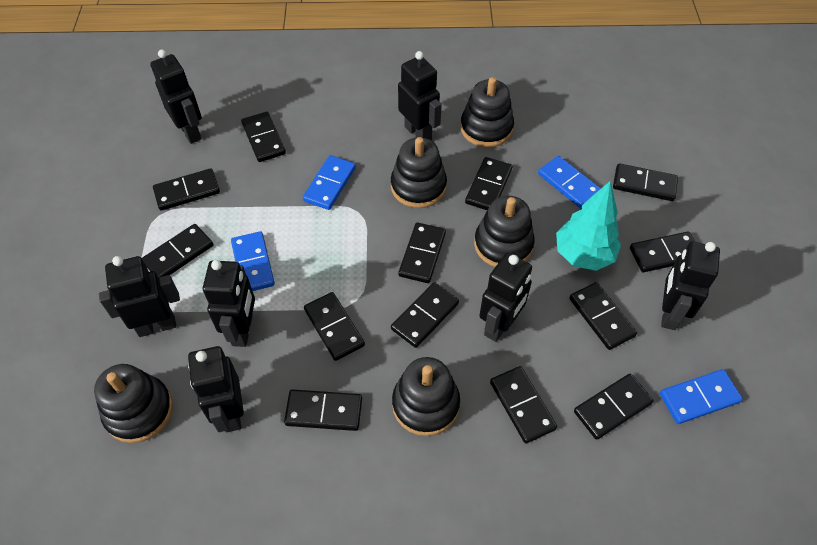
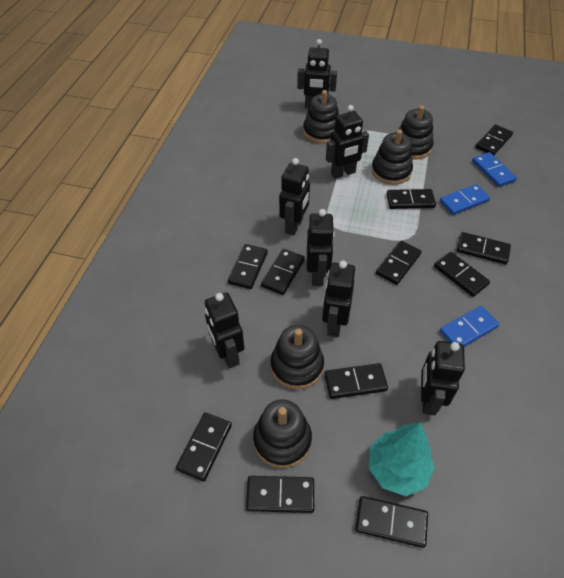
black domino: [142,224,213,278] [153,168,220,211] [241,112,286,162] [284,389,362,431] [304,292,365,361] [391,282,459,348] [399,223,446,283] [465,157,512,210] [490,366,557,444] [569,282,637,350] [574,374,653,440] [613,163,678,201] [630,232,695,272] = 13 -> [176,412,232,481] [228,244,268,289] [246,476,314,513] [261,249,305,295] [324,363,388,399] [355,496,428,548] [376,241,422,285] [387,189,436,209] [434,252,490,297] [457,232,511,264] [475,124,513,155] = 11
blue domino: [231,231,275,291] [303,155,356,210] [538,156,601,209] [660,369,743,424] = 4 -> [440,184,490,215] [440,306,499,347] [472,152,517,187] = 3

